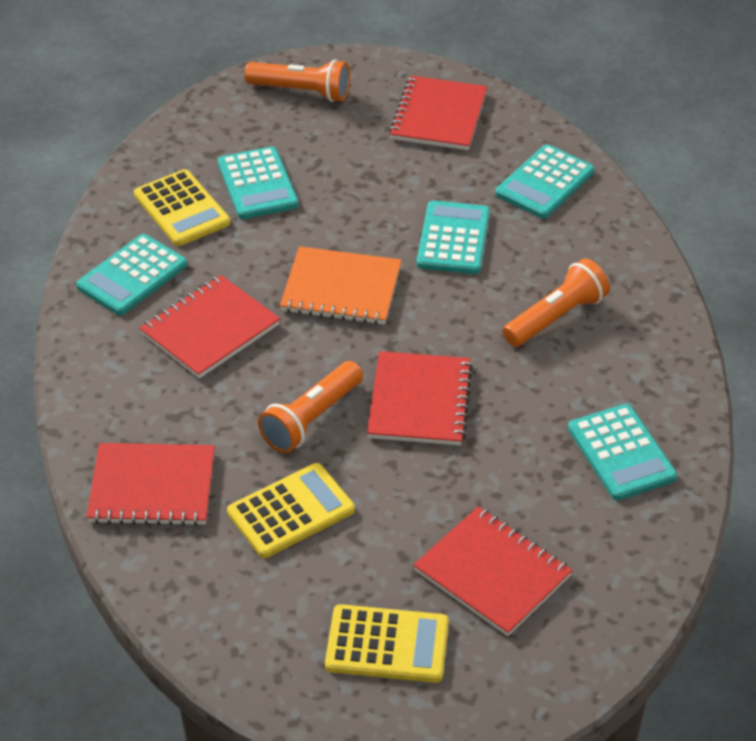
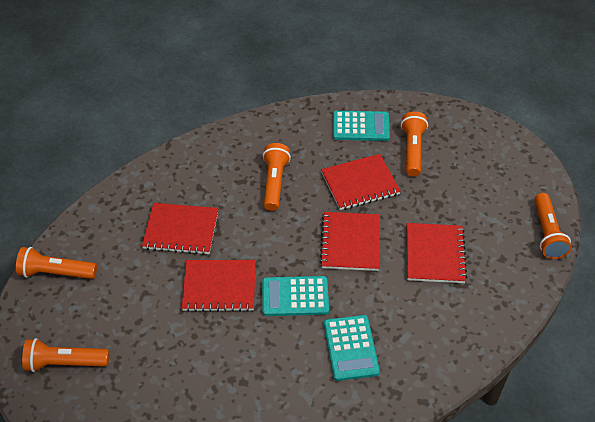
orange flashlight: [244,59,350,102] [258,361,363,453] [503,258,610,347] = 3 -> [16,247,97,279] [22,338,109,372] [263,143,291,211] [401,111,428,176] [534,193,571,259] = 5
orange notebook: [280,246,402,325] = 1 -> none = 0
turquoise calculator: [76,234,187,315] [218,146,299,219] [417,201,490,274] [495,144,595,219] [568,404,677,500] = 5 -> [262,276,329,316] [324,315,380,381] [333,111,390,141] = 3
yellow calculator: [134,169,230,246] [227,463,355,558] [325,604,449,683] = 3 -> none = 0

